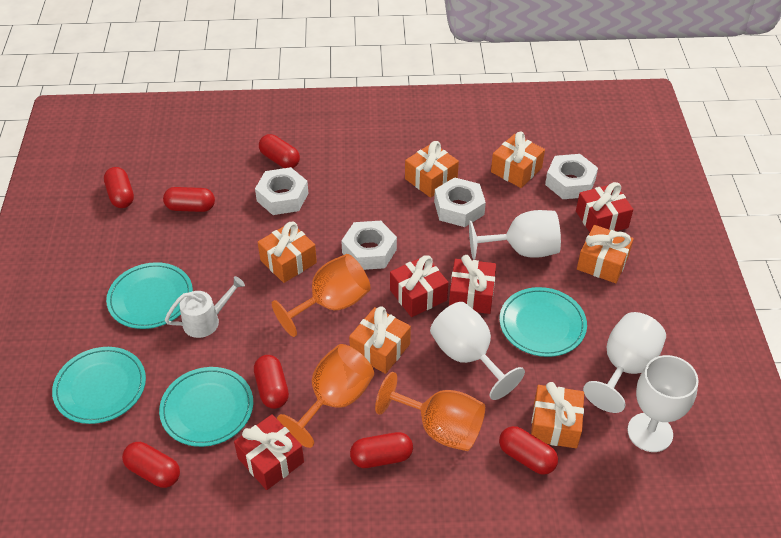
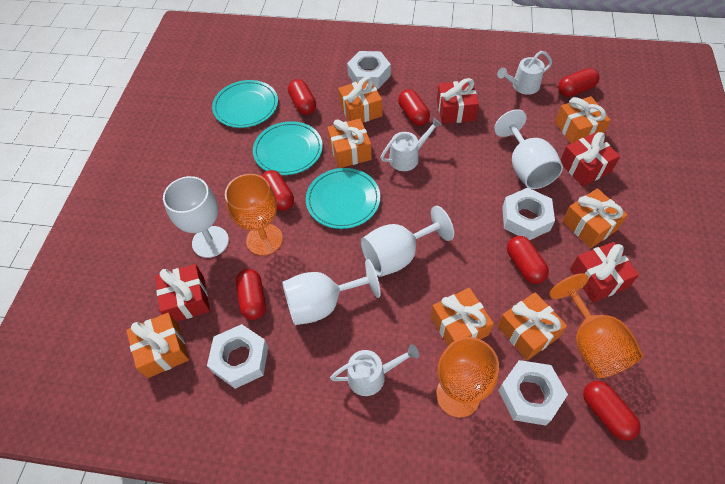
orange gift: [258,222,317,283] [349,307,411,374] [405,141,459,198] [491,132,545,188] [531,382,584,448] [577,225,634,283] = 6 -> [126,312,189,378] [327,119,372,168] [338,77,382,123] [431,288,494,346] [498,292,567,360] [555,96,611,144] [562,188,628,248] = 7
turquoise plate: [52,347,146,424] [106,262,193,329] [159,367,253,447] [500,287,587,357] = 4 -> [212,80,278,128] [253,121,323,175] [306,168,380,229] = 3
white watering can: [165,276,245,338] = 1 -> [330,344,419,396] [380,117,442,171] [497,51,552,95] = 3

